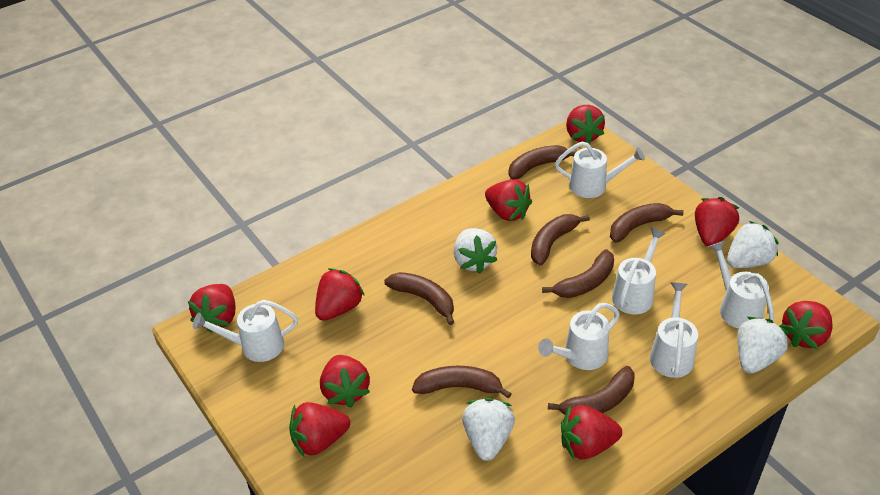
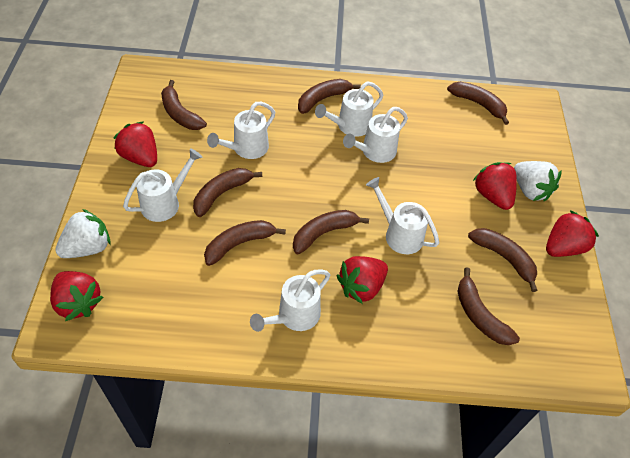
brown banana: [384,272,454,325] [412,366,512,399] [509,145,576,180] [531,214,590,266] [542,249,614,298] [548,366,635,415] [610,203,684,243] = 7 -> [161,80,207,130] [193,168,262,217] [204,220,286,266] [293,210,369,254] [298,79,361,114] [447,82,509,125] [457,267,520,345] [468,228,538,292] = 8
red strawberry: [188,284,236,333] [289,402,350,456] [315,268,365,321] [320,355,370,408] [485,179,532,221] [561,405,622,459] [566,105,605,144] [695,197,739,247] [779,301,833,349] = 9 -> [50,271,103,321] [113,121,157,167] [337,256,388,304] [473,162,517,210] [546,210,599,257] = 5
white strawberry: [454,228,497,274] [462,398,515,461] [727,221,779,268] [737,317,789,374] = 4 -> [55,209,111,258] [514,161,562,201] = 2

